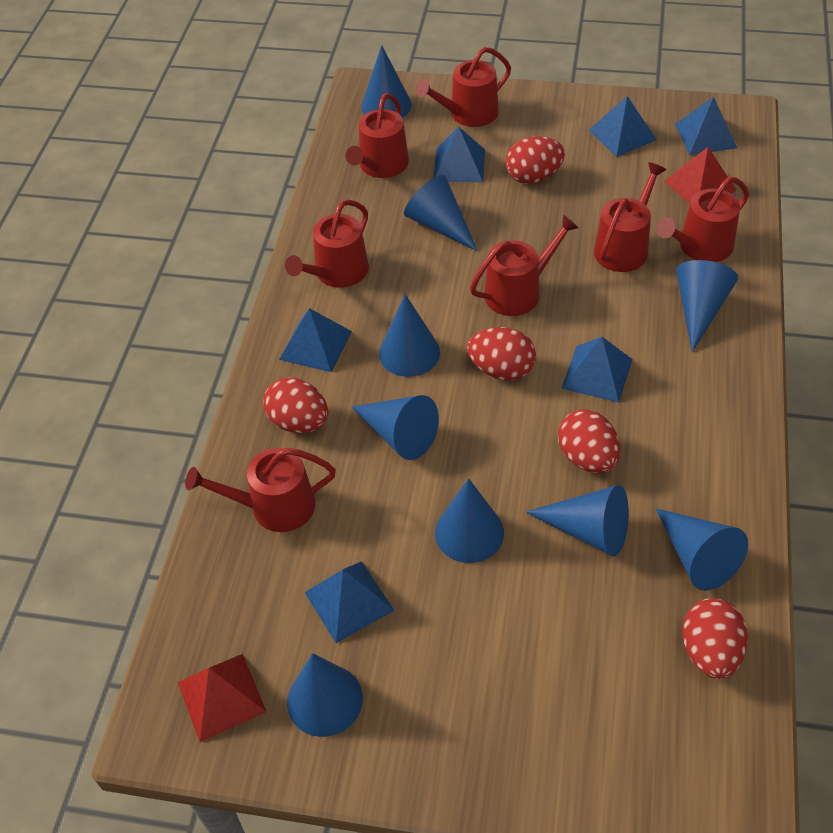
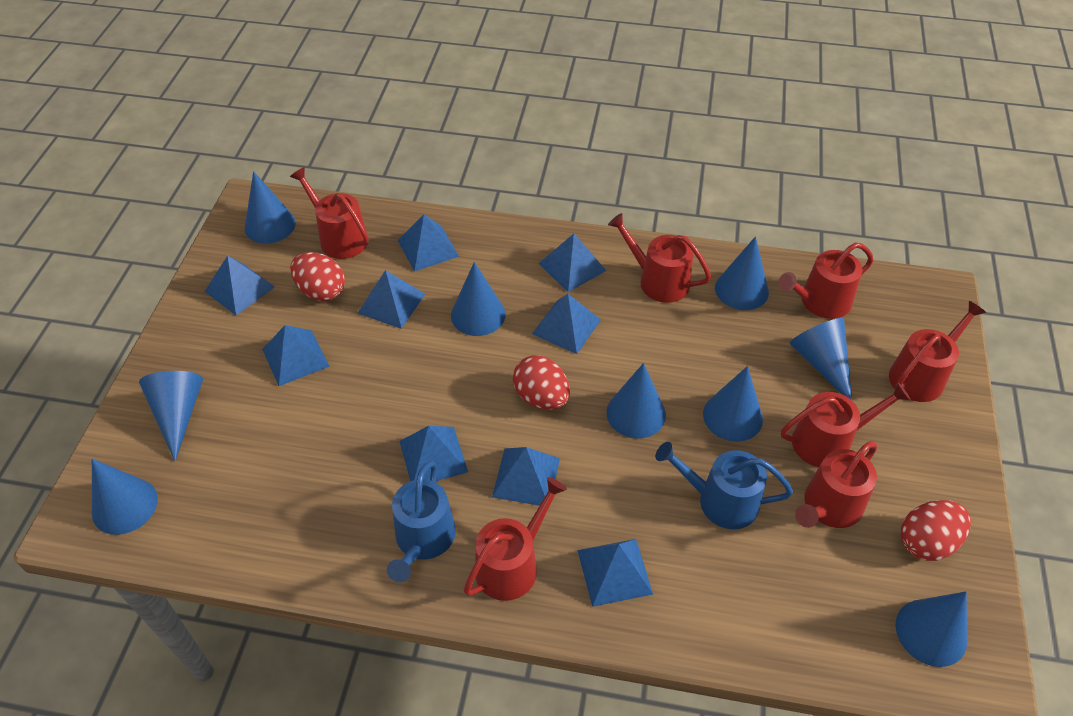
blue pyramid: [279,308,352,372] [305,561,395,643] [434,127,485,182] [561,337,632,402] [589,96,657,157] [675,97,737,155] = 6 -> [204,255,275,315] [262,325,330,386] [357,270,425,329] [398,215,459,271] [400,426,468,481] [492,447,560,506] [532,294,601,354] [539,233,606,292] [578,539,653,607] = 9
blue watering can: none = 0 -> [387,461,456,582] [655,442,793,529] = 2
red egg: [263,377,328,433] [467,327,536,381] [506,136,565,184] [558,409,620,473] [682,598,748,679] = 5 -> [290,252,345,301] [513,355,570,409] [901,500,971,561] = 3
red pyramid: [178,654,266,742] [664,147,737,204] = 2 -> none = 0

